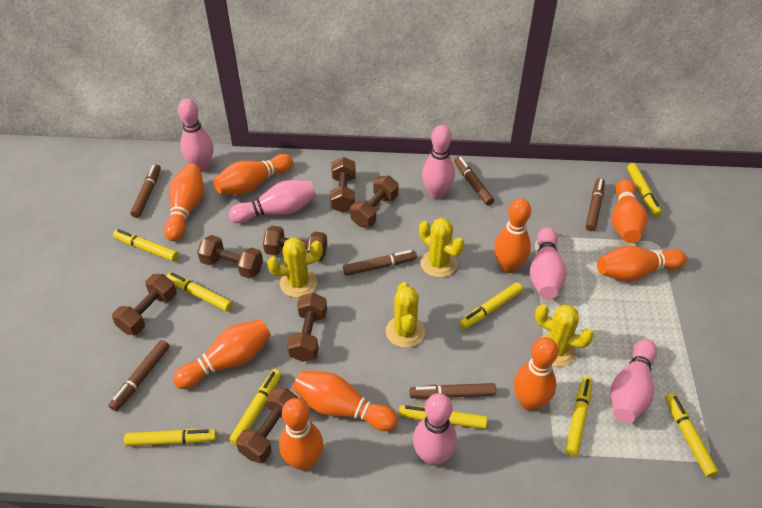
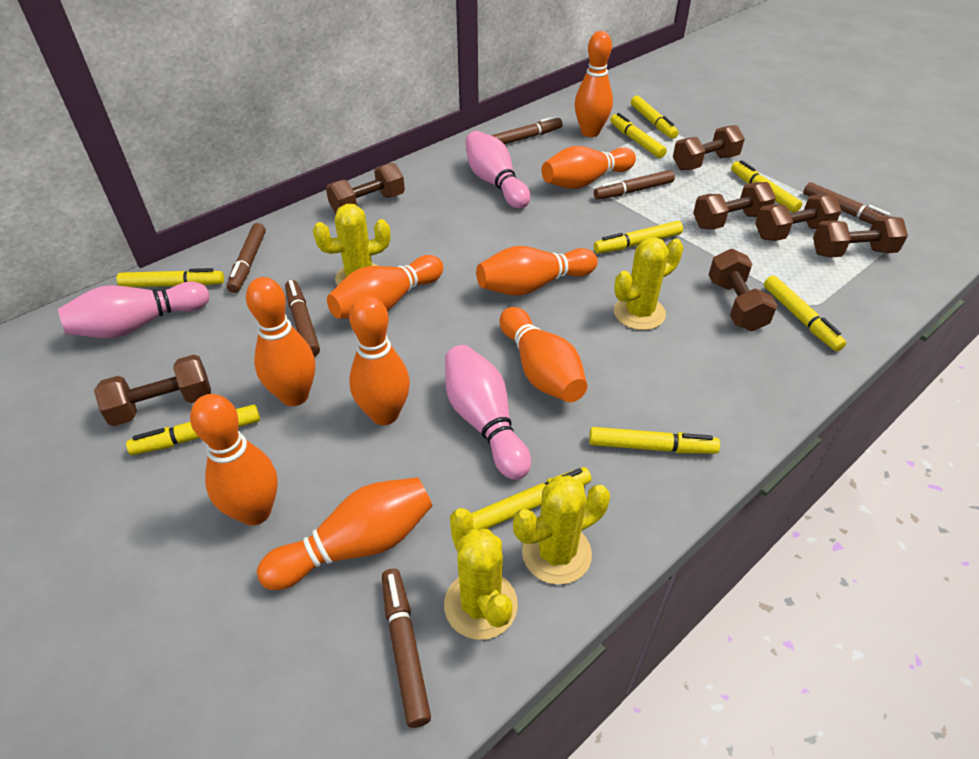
pink bowling pin: [178,99,213,172] [229,180,316,223] [413,393,457,466] [422,125,455,199] [530,227,567,299] [610,339,657,423] = 6 -> [58,281,209,338] [445,345,531,480] [465,131,530,209] = 3

